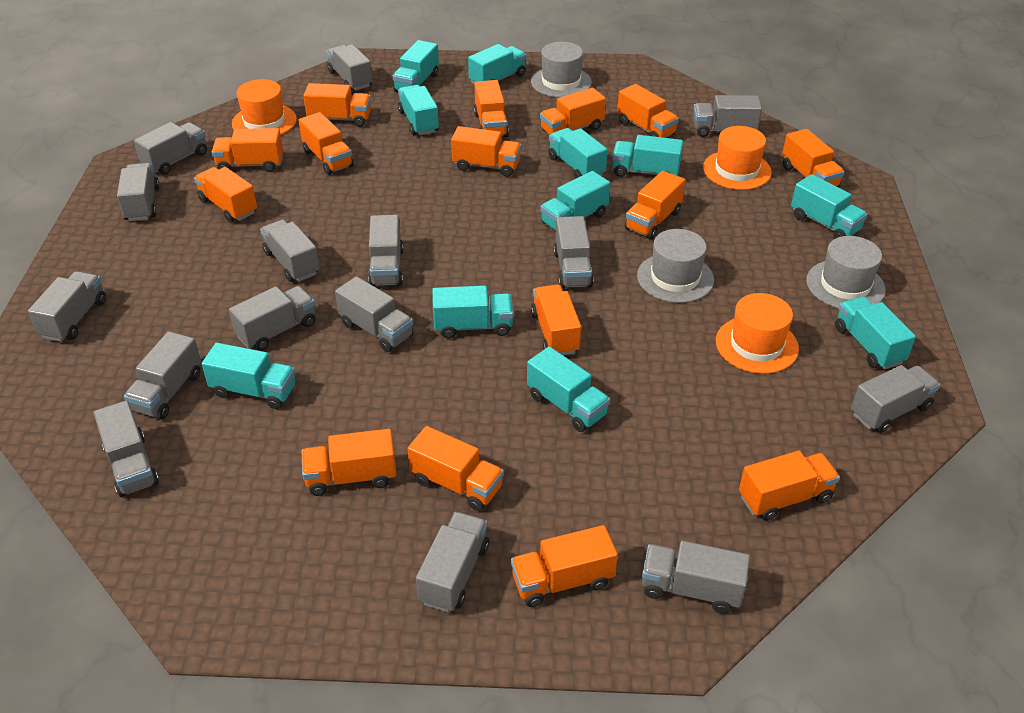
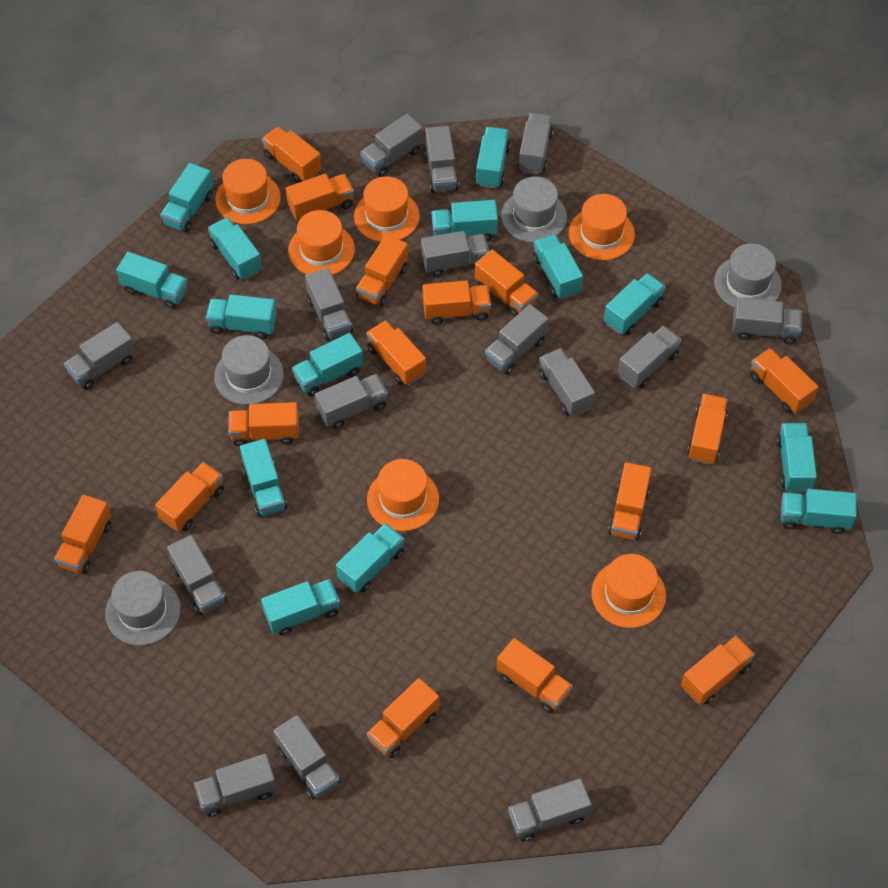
grey hat: [531,42,592,98] [637,229,714,303] [806,236,886,308] = 3 -> [105,571,180,646] [214,335,284,405] [501,177,567,243] [714,243,782,308] = 4
orange hat: [232,79,297,135] [703,126,772,190] [716,293,799,374] = 3 -> [215,159,281,224] [288,210,355,275] [354,176,420,242] [367,459,439,531] [569,194,635,260] [591,554,666,628] = 6
turquoise truck: [202,343,295,409] [393,40,439,92] [398,85,439,135] [432,285,513,339] [468,44,527,84] [527,346,610,432] [540,171,610,231] [548,128,608,178] [612,135,683,177] [791,174,867,239] [835,296,916,370] = 11 -> [116,252,188,309] [160,163,213,233] [206,294,277,339] [208,217,262,280] [240,439,287,517] [261,579,340,635] [292,333,363,397] [336,523,404,593] [431,200,498,241] [475,127,510,188] [532,234,583,299] [604,273,665,335] [776,423,817,493] [781,489,857,534] = 14

